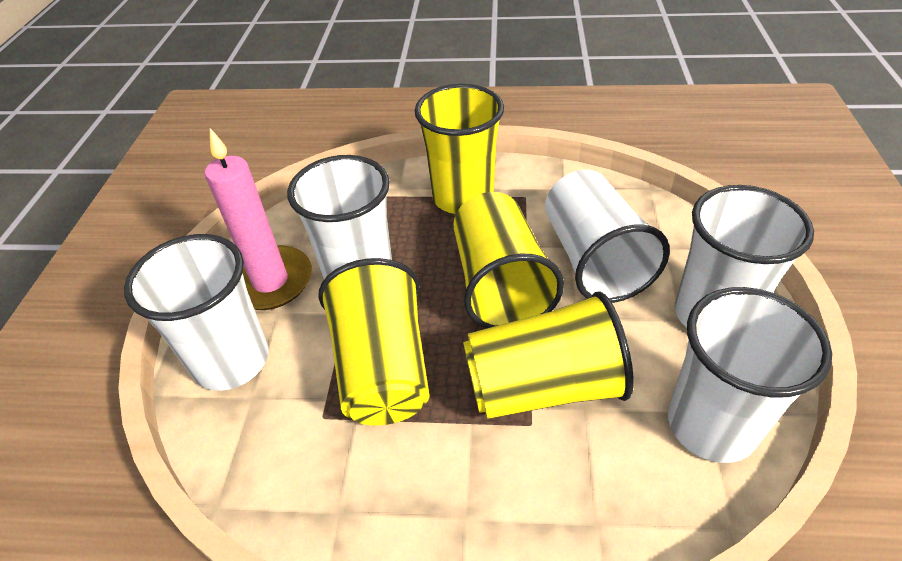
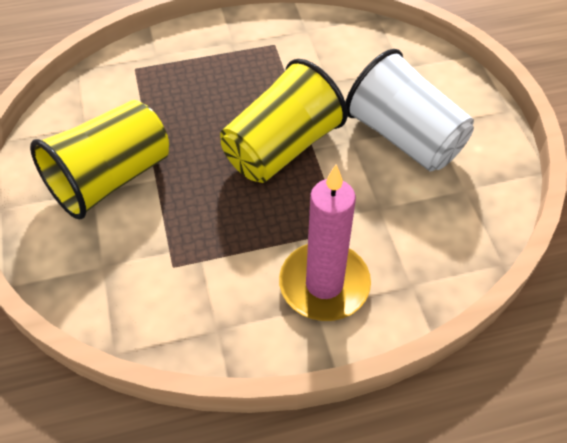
white cup: [124,234,268,391] [287,155,392,279] [545,170,670,303] [668,287,832,463] [675,185,814,328] = 5 -> [346,49,474,172] = 1
yellow cup: [318,258,430,425] [415,84,504,214] [453,192,564,328] [463,291,634,419] = 4 -> [30,100,169,219] [220,59,348,183] = 2

